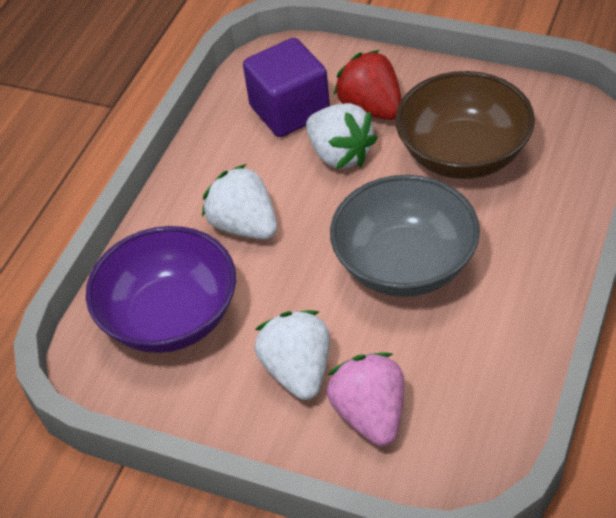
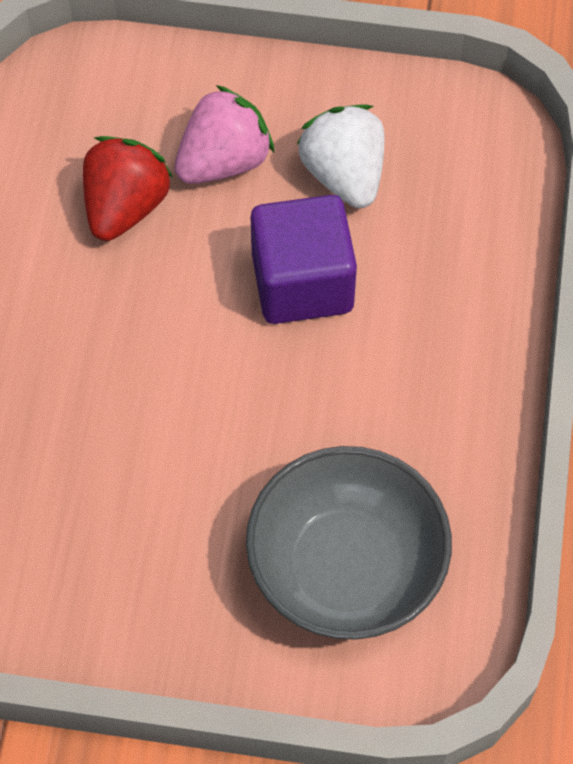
brown bowl: [395,71,535,179] = 1 -> none = 0
purple bowl: [86,226,236,353] = 1 -> none = 0
white strawberry: [202,164,277,239] [255,310,330,400] [306,103,378,169] = 3 -> [297,105,384,208] = 1

